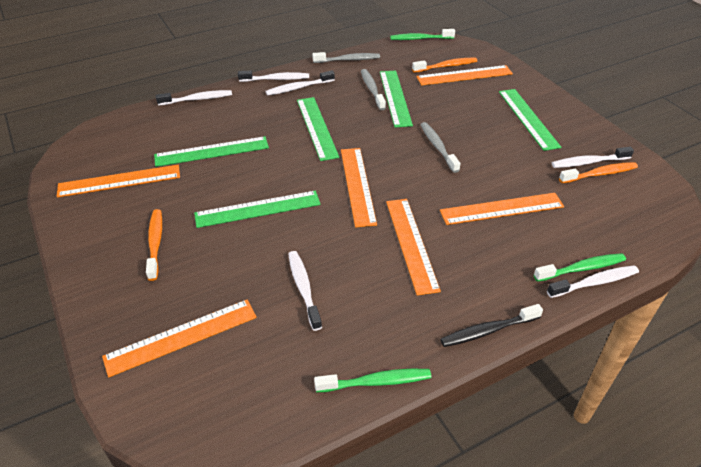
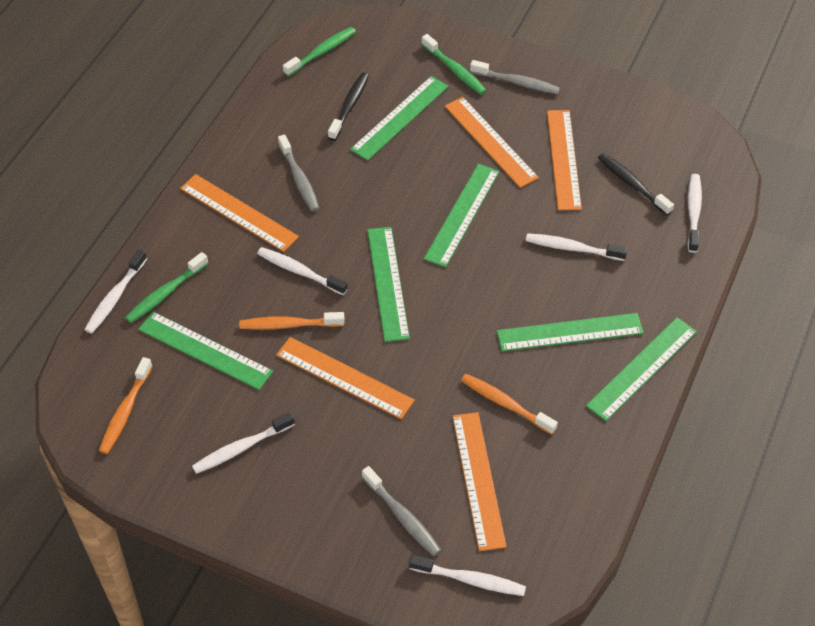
black toothbrush: [440,304,543,347] = 1 -> [328,72,369,141] [598,153,674,215] = 2
green ruler: [154,136,269,167] [194,191,321,228] [297,97,340,161] [380,71,413,127] [499,89,561,151] = 5 -> [138,312,273,390] [350,76,449,161] [368,227,410,342] [424,164,499,267] [497,313,643,351] [586,317,697,421] = 6
orange ruler: [57,165,180,198] [102,300,257,377] [341,148,377,227] [386,199,441,296] [416,65,513,86] [440,193,564,225] = 6 -> [180,174,299,252] [276,337,415,419] [445,97,539,188] [452,412,507,551] [547,110,582,210] = 5

